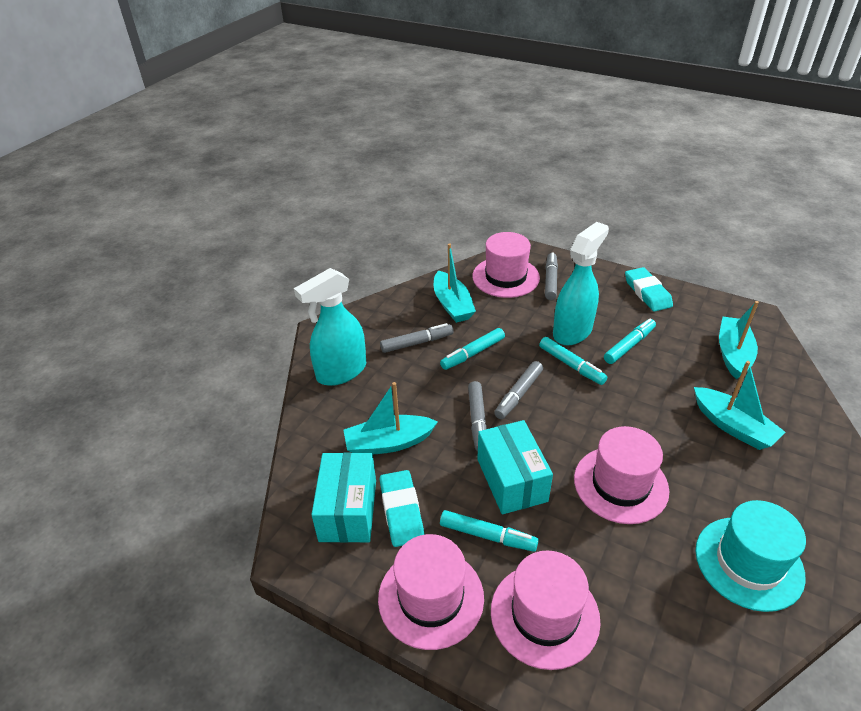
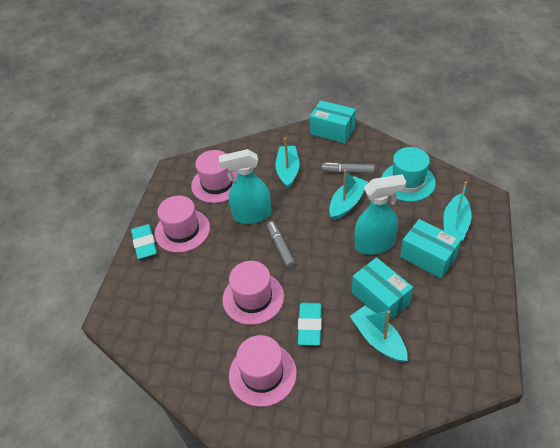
grey marker: [380,323,454,353] [468,381,487,451] [494,361,543,419] [545,253,558,300] = 4 -> [267,221,295,268] [322,163,375,173] = 2
turquoise box: [311,453,376,543] [477,420,553,514] = 2 -> [310,100,356,143] [352,257,413,321] [400,219,461,279] = 3
turquoise marker: [440,328,505,370] [440,510,539,552] [539,337,607,385] [604,319,656,364] = 4 -> none = 0

